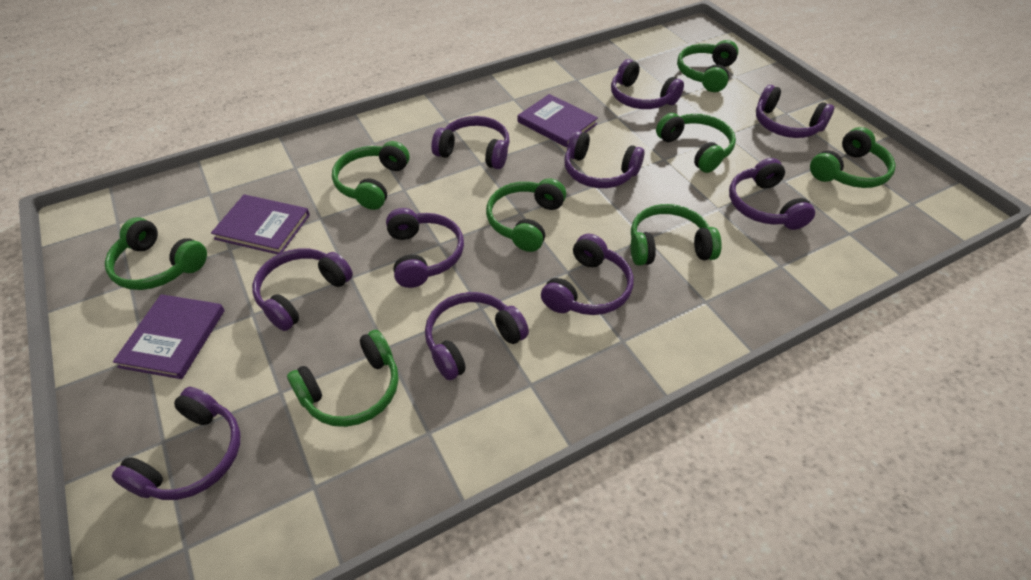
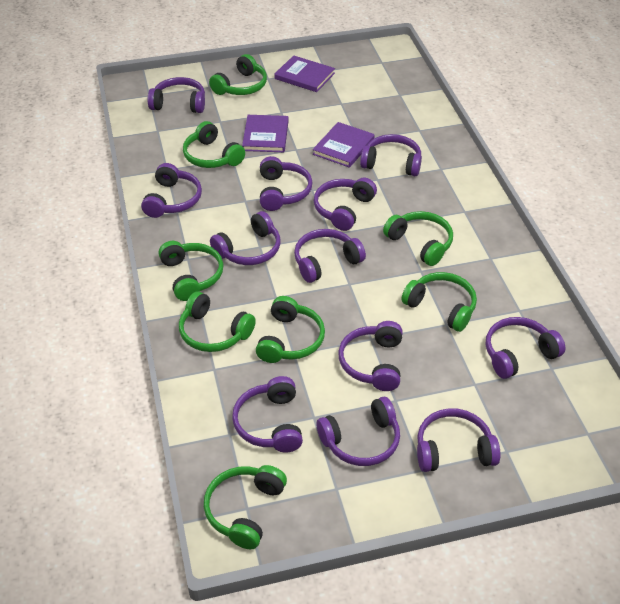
purple headphones: [111,387,240,500] [252,248,353,331] [386,208,464,288] [425,292,529,380] [431,116,510,169] [541,234,633,315] [565,130,644,188] [611,59,684,109] [729,158,815,230] [756,85,834,138] = 10 -> [141,163,202,218] [147,77,205,113] [210,211,280,265] [232,376,303,453] [260,156,313,211] [294,229,366,283] [314,178,377,231] [317,397,400,466] [338,321,403,391] [360,134,422,176] [417,408,500,472] [486,317,565,379] = 12

